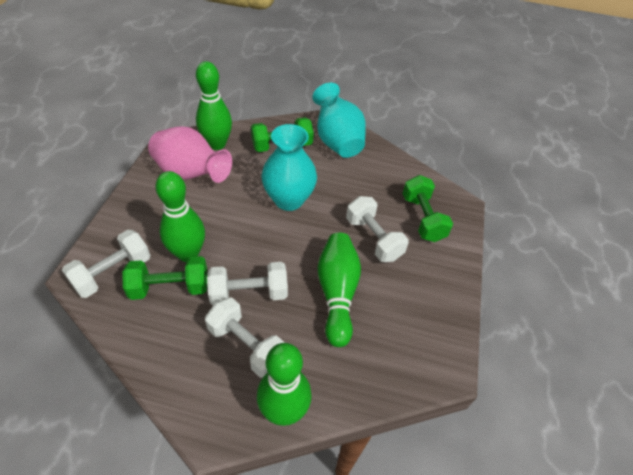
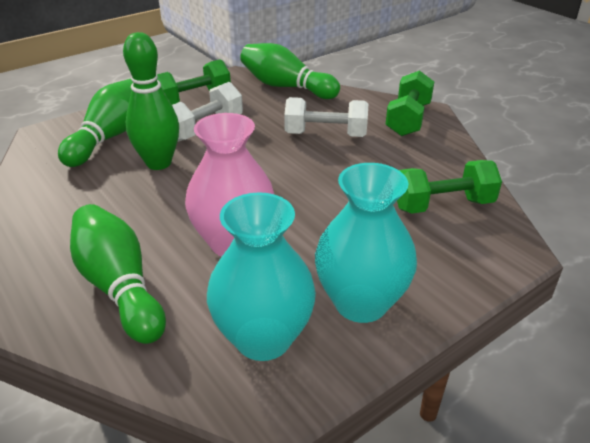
white dumbbell: [62,230,151,298] [205,297,285,378] [207,262,288,305] [346,196,409,262] = 4 -> [172,82,243,142] [284,97,368,137] = 2

